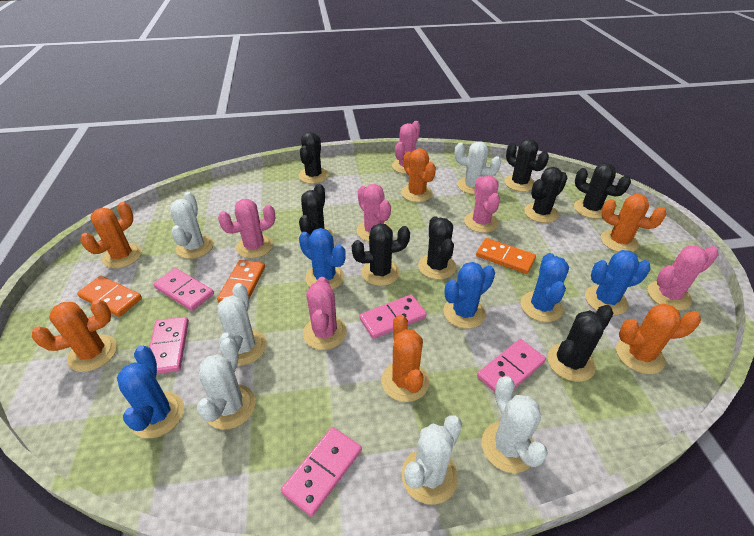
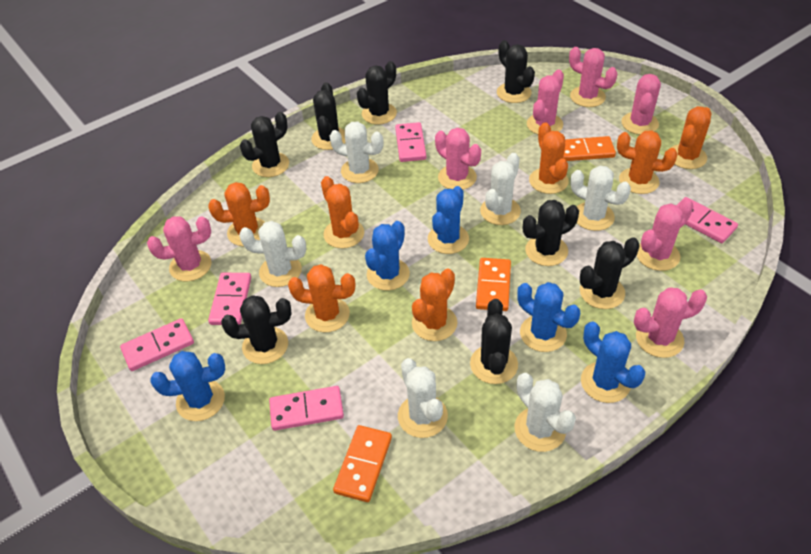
orange cactus: [32,299,117,372] [80,202,142,269] [381,315,429,402] [401,148,436,202] [601,194,666,252] [616,303,701,374] = 6 -> [208,182,270,246] [288,264,355,332] [321,176,364,248] [412,269,458,341] [529,122,569,194] [617,130,678,194] [671,106,712,169] = 7
pink cactus: [218,199,275,259] [303,277,347,350] [356,184,391,241] [392,121,420,174] [464,176,500,233] [648,246,719,310] = 6 -> [147,216,211,281] [435,128,481,190] [527,70,564,135] [569,47,617,107] [621,74,661,135] [634,287,707,358] [637,199,694,271] = 7

